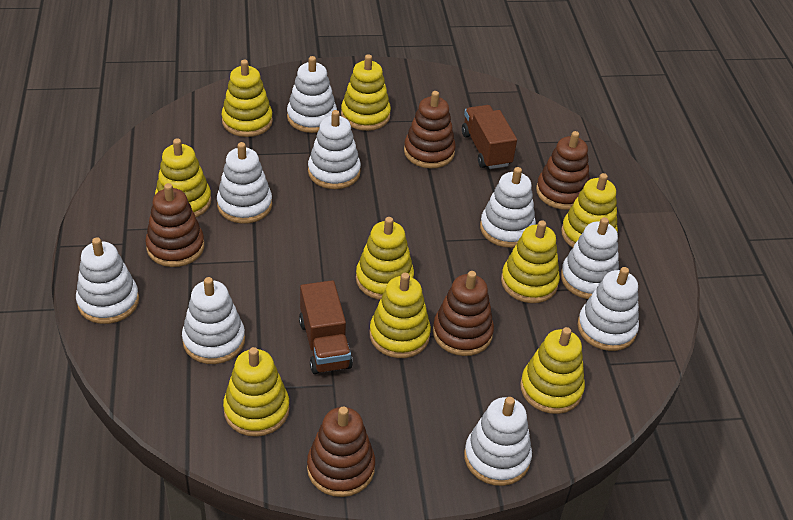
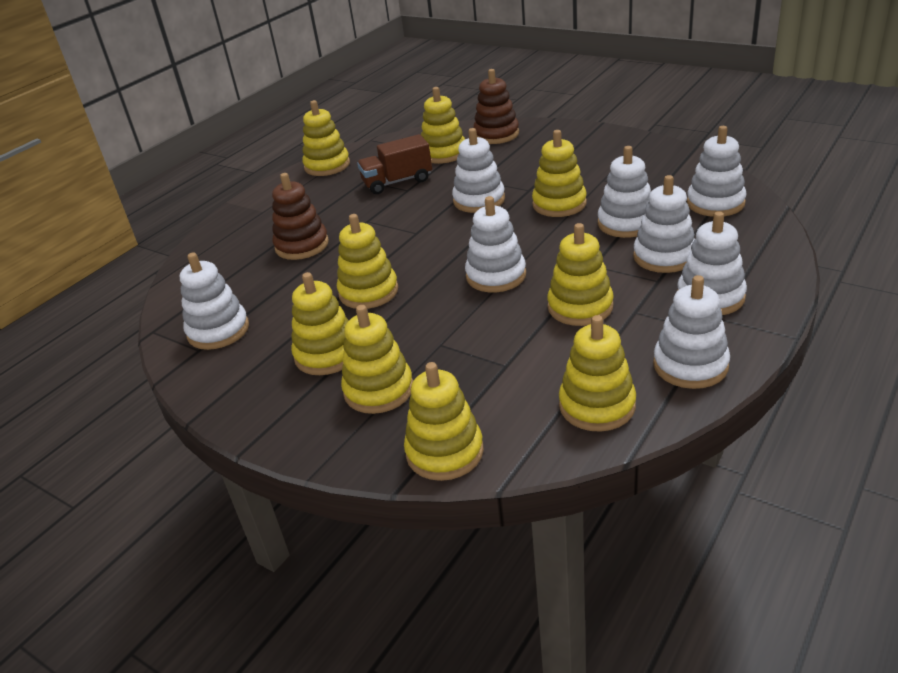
brown stacking toy: [145,183,204,267] [307,407,375,497] [404,91,456,168] [433,271,494,356] [536,131,590,210] = 5 -> [272,173,329,260] [473,69,519,144] = 2
brown truck: [299,280,353,374] [462,105,517,169] = 2 -> [357,134,432,194] = 1
white stacking toy: [76,237,139,324] [182,277,245,364] [217,142,272,224] [287,56,337,133] [308,110,361,189] [464,397,532,486] [480,167,536,248] [561,217,619,299] [577,267,639,351] = 9 -> [180,252,249,350] [452,128,505,213] [465,196,526,292] [598,146,651,238] [633,175,695,273] [653,275,730,389] [677,211,747,315] [687,126,747,217] = 8

